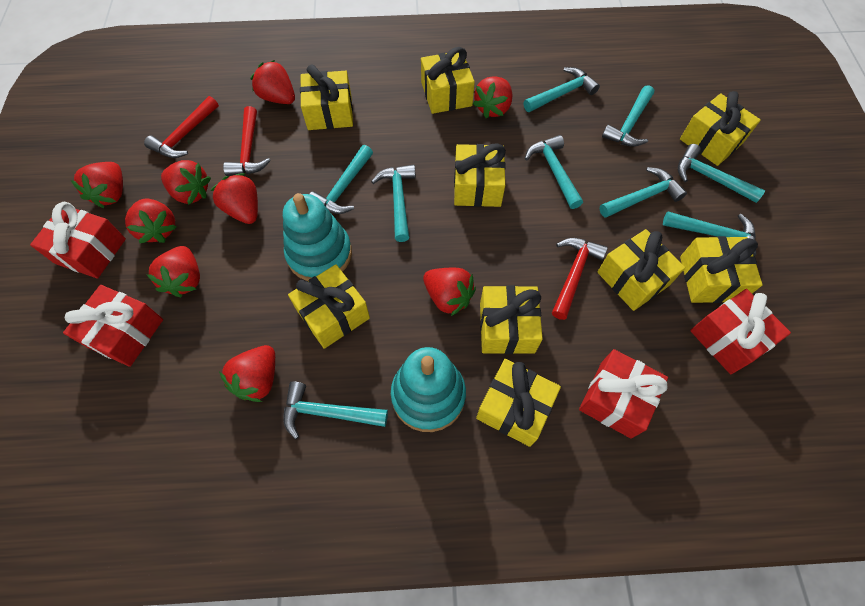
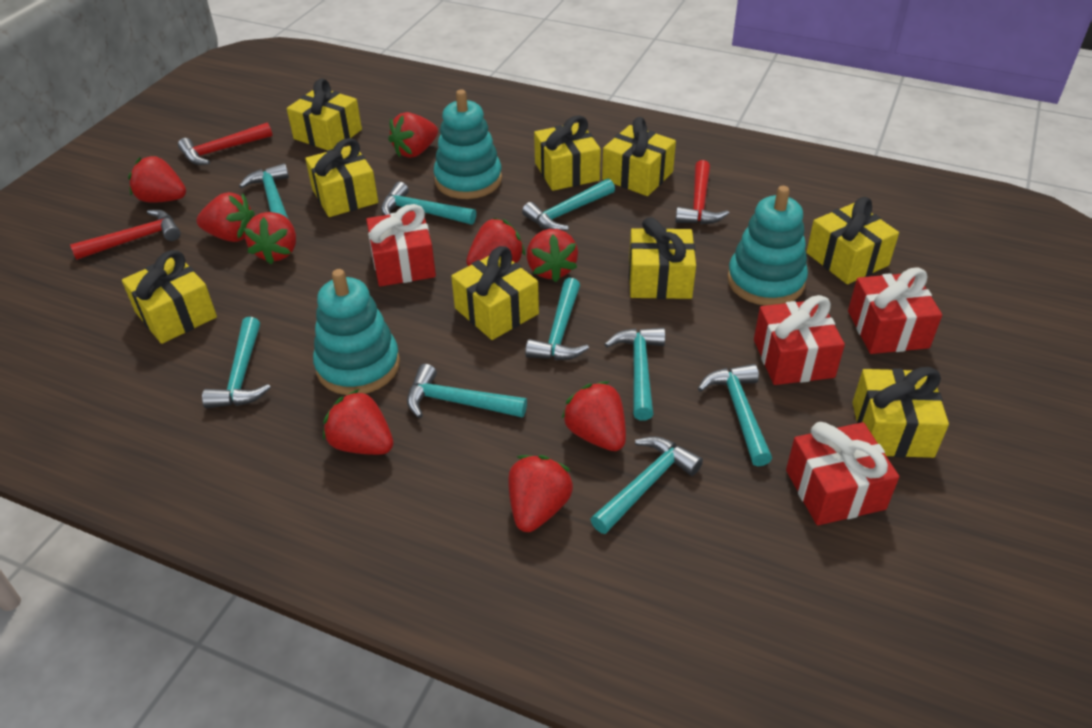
turquoise stacking toy: [283,193,352,281] [391,347,466,432] = 2 -> [313,269,400,395] [434,90,502,199] [727,186,808,306] = 3

